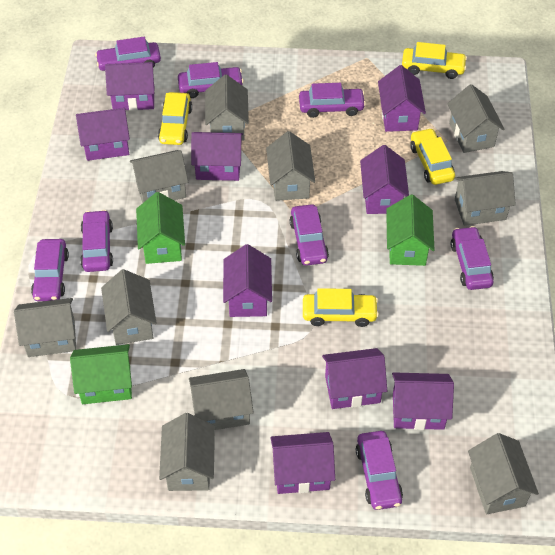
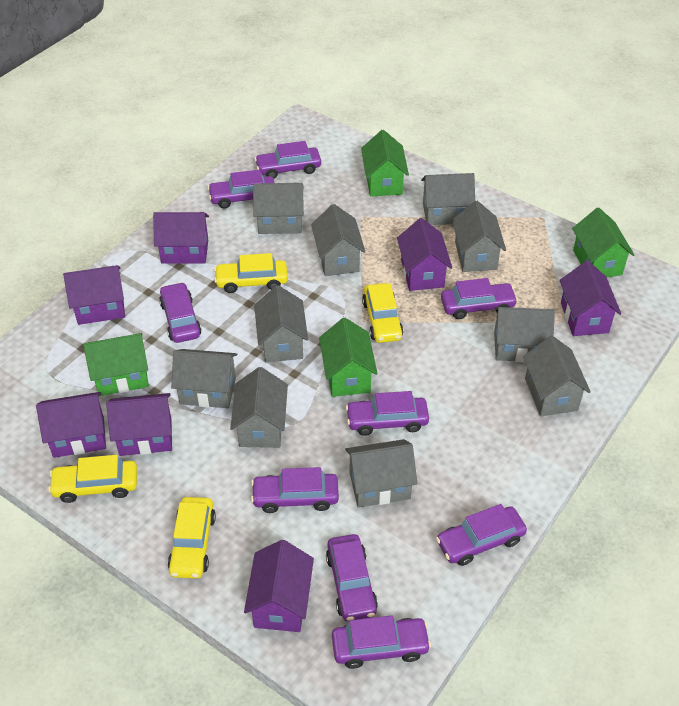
green house: [70,344,132,404] [136,192,185,264] [386,194,435,266] = 3 -> [83,333,149,396] [319,318,378,397] [361,130,409,197] [572,207,634,277] = 4
purple car: [31,239,69,301] [80,210,113,272] [95,37,161,71] [178,62,244,98] [290,204,329,266] [299,83,366,118] [356,431,403,510] [450,226,494,290] = 8 -> [159,282,202,343] [208,170,274,209] [251,467,339,513] [255,141,321,179] [326,534,378,622] [332,616,431,669] [346,391,429,436] [436,504,527,566] [441,278,518,319] = 9
purple house: [76,108,130,161] [105,62,155,111] [191,132,243,181] [223,244,272,317] [270,432,335,494] [322,348,387,409] [360,145,409,214] [378,65,426,132] [392,372,454,430] = 9 -> [36,392,106,458] [63,265,125,325] [106,393,172,456] [153,212,209,264] [244,540,314,632] [397,218,452,291] [560,261,621,336] = 7

